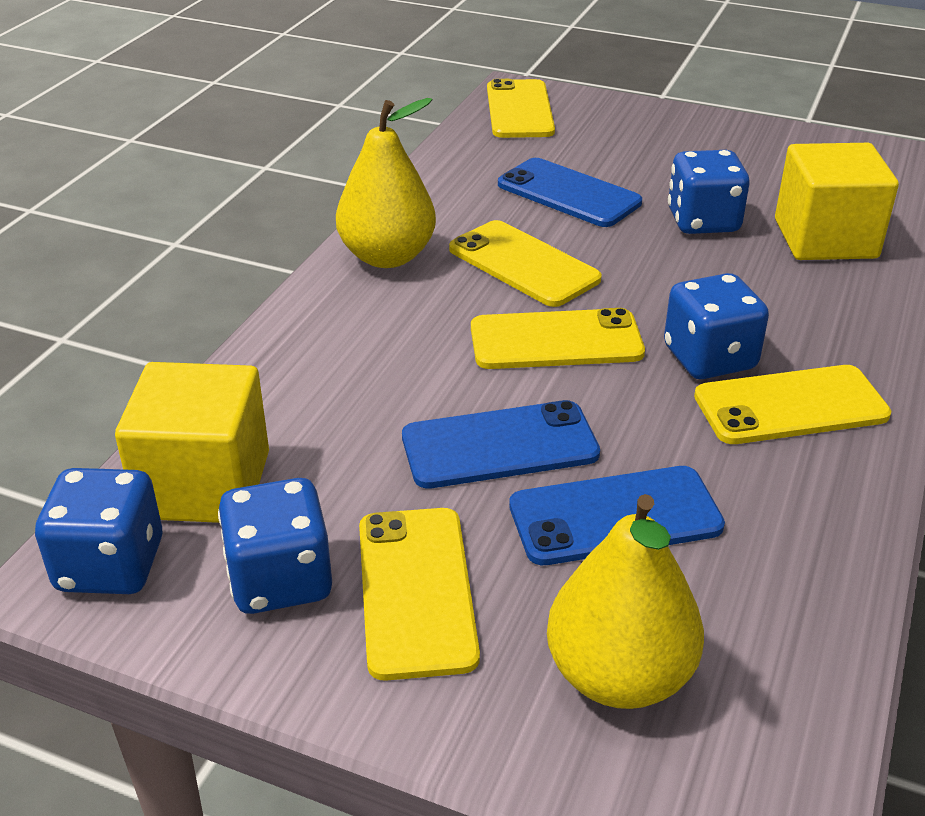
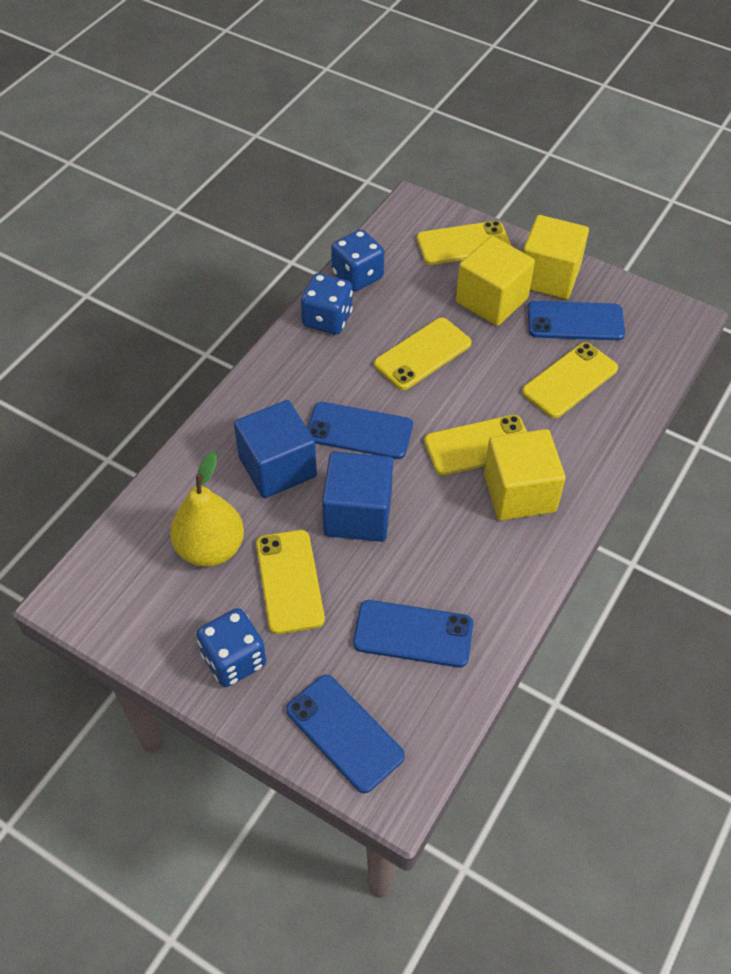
blue cube: none = 0 -> [234,400,317,498] [322,452,393,542] = 2
blue dice: [35,468,163,594] [218,478,332,614] [664,273,769,379] [668,150,750,234] = 4 -> [196,608,266,687] [301,273,353,335] [331,229,385,292] = 3
blue phone: [402,400,600,489] [498,158,642,227] [509,466,725,565] = 3 -> [286,675,405,793] [307,402,413,459] [353,600,473,668] [528,301,625,341] = 4
yellow cube: [115,362,269,523] [775,143,899,260] = 2 -> [456,236,535,326] [484,429,566,520] [523,215,589,299] = 3
yellow pear: [336,98,436,268] [547,494,704,709] = 2 -> [170,451,244,567] = 1

